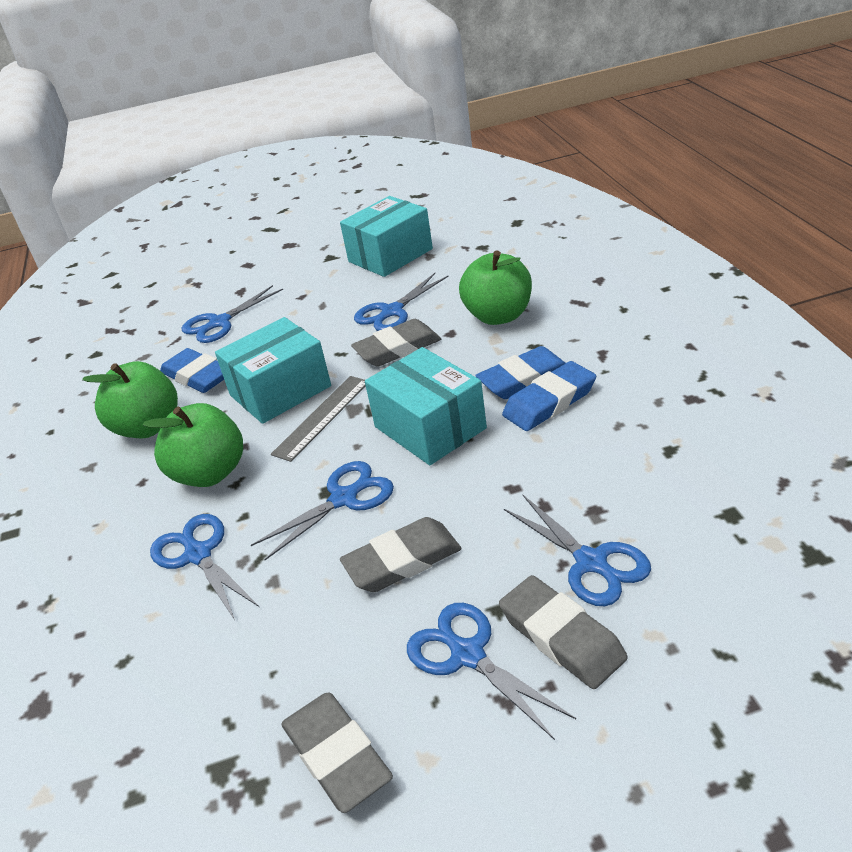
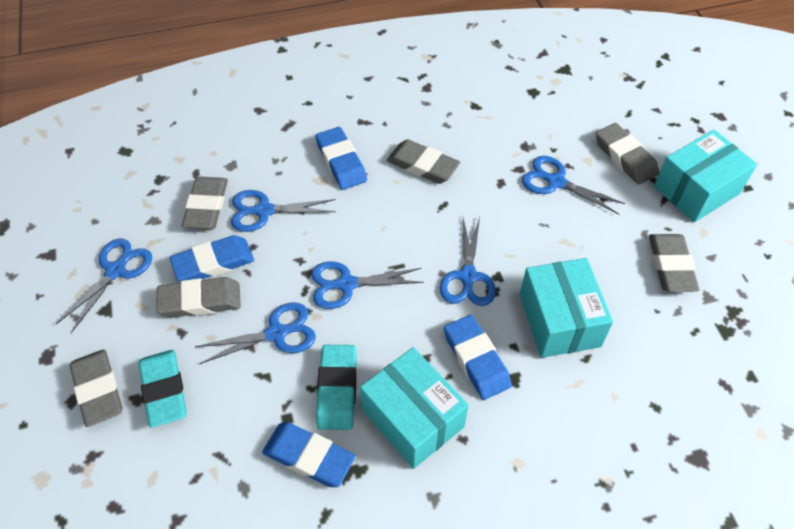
blue eraser: [160,348,224,393] [475,346,566,399] [502,361,596,431] = 3 -> [170,235,254,281] [262,422,356,487] [315,127,367,190] [444,315,512,400] = 4
green apple: [82,361,178,438] [143,403,243,487] [459,250,532,325] = 3 -> none = 0
grey eraser: [281,692,393,813] [340,517,462,592] [351,319,441,367] [499,575,628,689] = 4 -> [70,349,123,427] [156,277,241,318] [182,177,228,229] [387,139,460,184] [596,123,659,185] [649,234,699,292] = 6
grey ruler: [271,376,366,462] = 1 -> none = 0
turquoise eraser: none = 0 -> [139,350,187,428] [316,345,357,430] = 2

